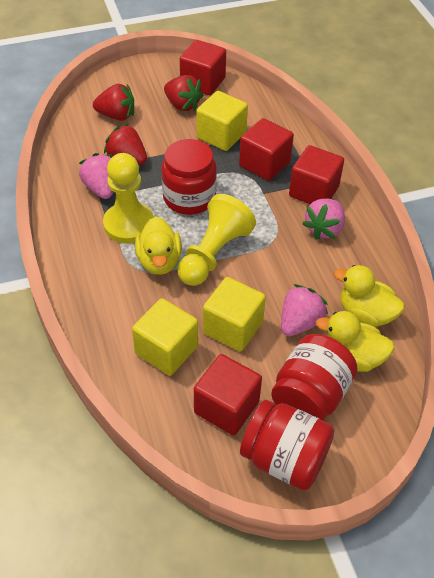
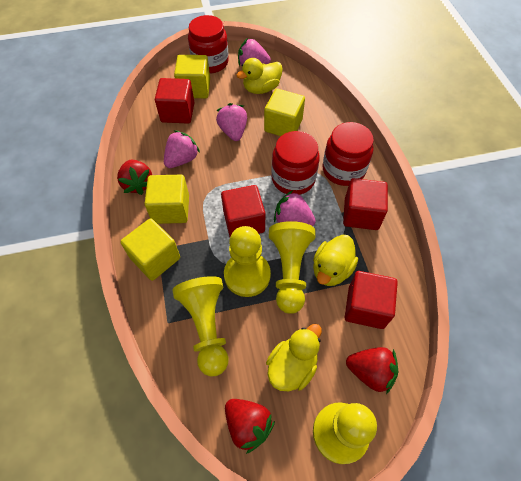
pink strawberry: [79,153,113,199] [281,284,328,336] [302,199,345,240] = 3 -> [164,130,200,168] [216,103,247,141] [238,38,271,66] [274,190,316,226] = 4
yellow cube: [132,298,198,376] [197,91,248,151] [203,277,266,352] = 3 -> [120,218,180,281] [145,175,189,224] [174,55,210,98] [264,89,305,136] = 4
yellow pawn: [103,153,154,244] [177,194,256,286] = 2 -> [172,276,229,377] [224,226,271,297] [269,221,315,314] [313,403,377,464] = 4

